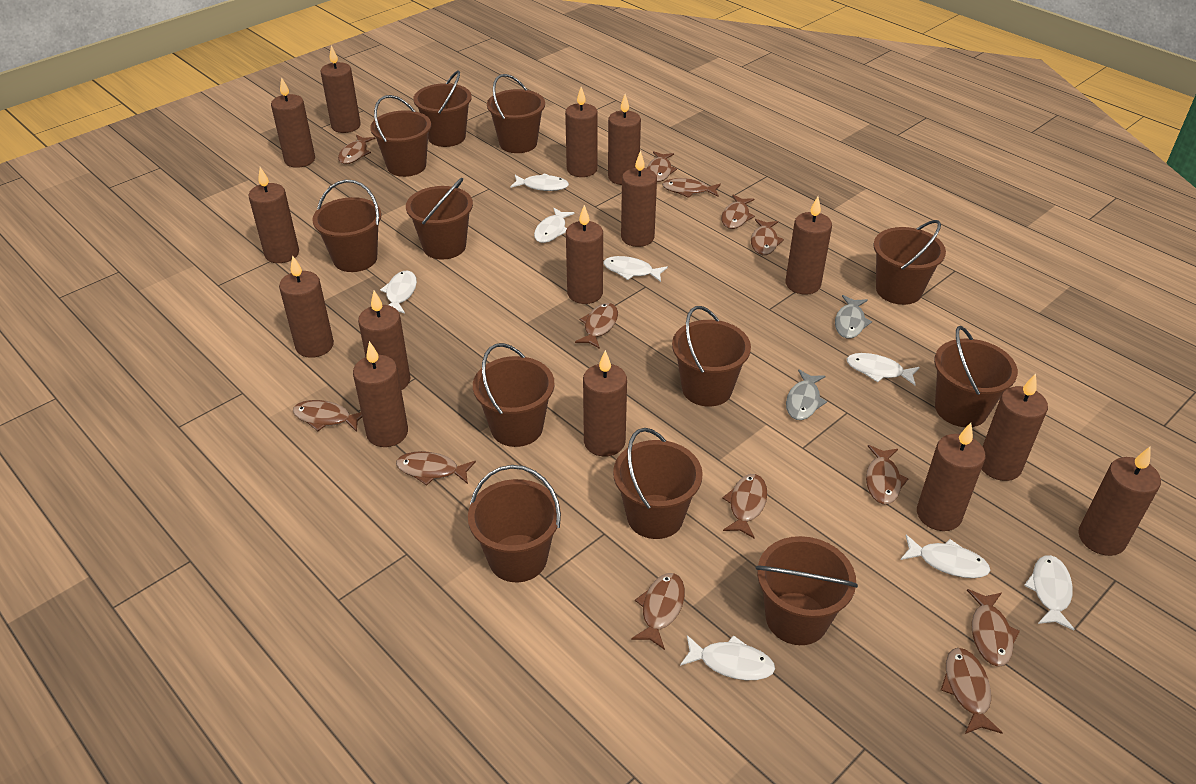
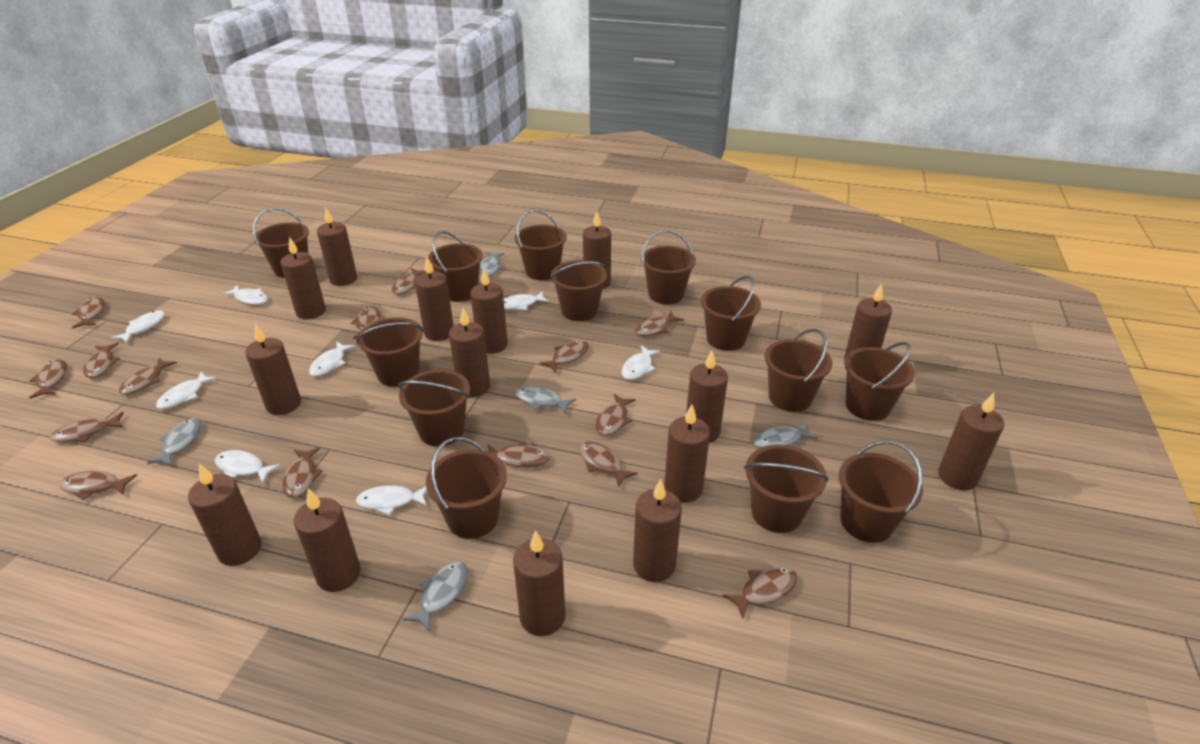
brown bucket: [312,180,381,272] [370,95,431,177] [406,178,473,260] [413,70,472,147] [468,465,561,582] [473,343,554,447] [487,74,545,153] [613,428,703,539] [672,306,751,407] [755,536,858,645] [873,220,946,305] [934,326,1018,427] = 12 -> [253,208,309,278] [357,317,424,387] [398,369,470,447] [426,437,507,539] [428,231,483,302] [515,210,567,280] [550,260,608,321] [641,230,696,305] [701,275,761,351] [744,444,828,533] [765,329,832,412] [839,440,923,543] [844,342,915,421] = 13
brown fish: [293,400,362,432] [338,135,376,164] [396,451,476,486] [575,303,618,349] [631,573,685,650] [647,151,677,182] [662,178,721,198] [721,195,755,229] [722,474,767,538] [751,219,784,255] [866,445,909,505] [941,648,1003,734] [967,589,1020,667] = 13 -> [29,359,67,399] [50,412,124,442] [60,471,137,500] [72,297,105,328] [83,343,120,378] [119,358,177,395] [282,447,323,498] [351,306,381,339] [392,268,425,294] [488,441,550,467] [539,340,589,373] [579,442,637,487] [595,394,636,436] [635,311,684,336] [723,566,797,619] = 15
grey fish: [786,369,827,420] [835,295,872,338] = 2 -> [147,418,201,466] [403,562,468,633] [479,252,505,277] [515,386,576,414] [753,422,818,448] = 5

